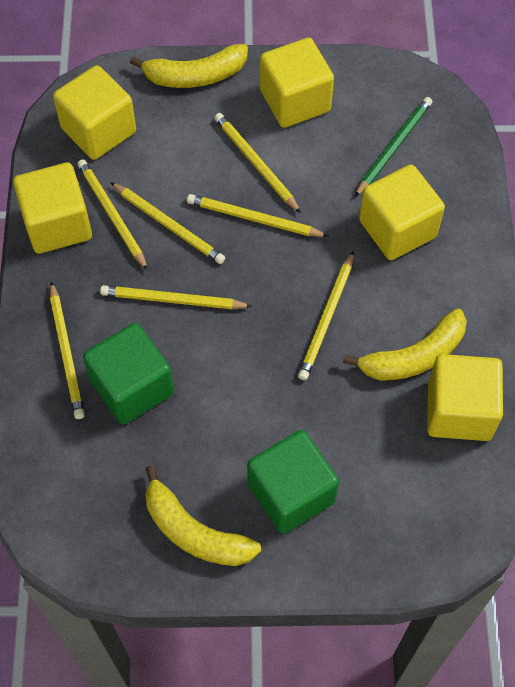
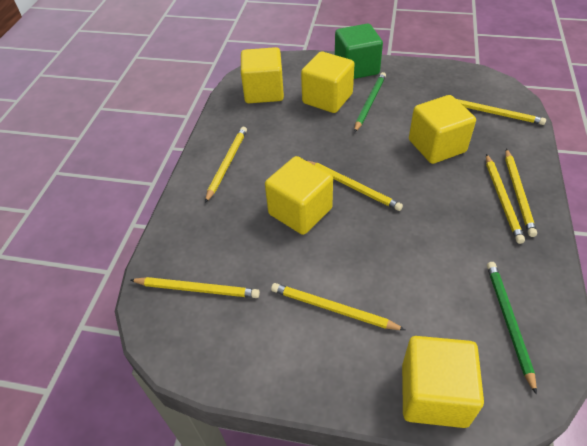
green cube: [83,323,174,425] [247,430,339,534] = 2 -> [335,23,383,79] = 1
green pencil: [355,97,432,197] = 1 -> [354,72,386,132] [487,262,537,395] = 2
yellow banana: [130,44,248,88] [145,465,261,566] [343,308,467,381] = 3 -> none = 0

